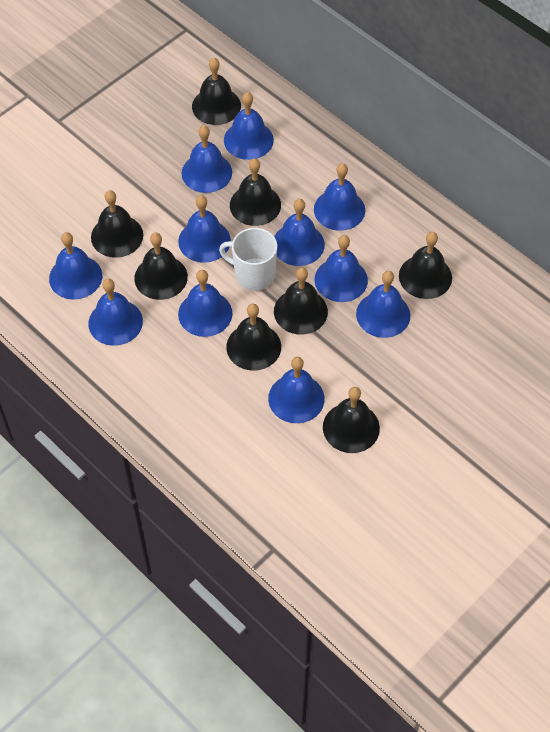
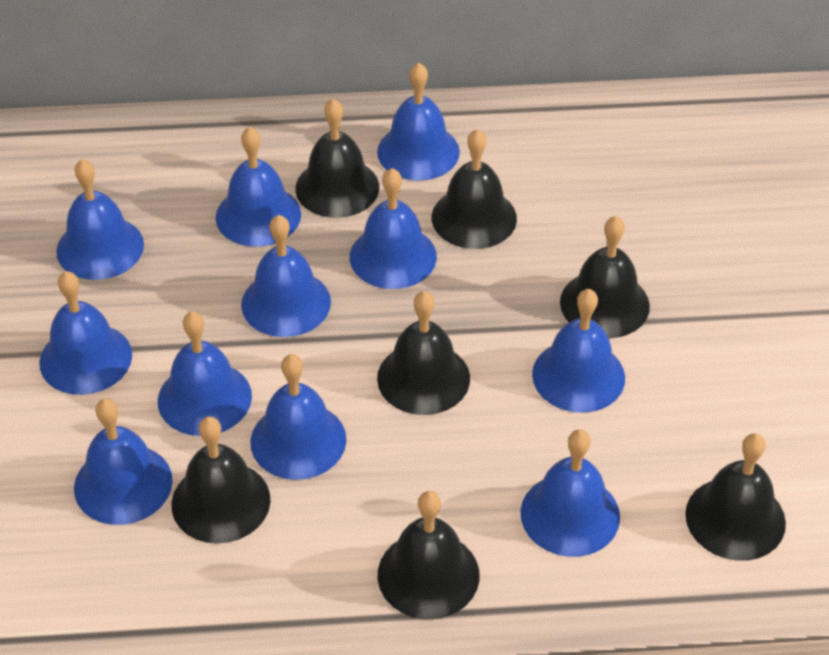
black bell: [91,190,143,258] [134,233,188,300] [192,58,241,125] [226,304,281,370] [230,159,281,226] [274,267,328,335] [323,387,380,453] [399,232,452,299] = 8 -> [171,416,271,544] [295,99,379,218] [377,291,470,415] [378,491,480,619] [432,129,517,249] [560,216,650,338] [685,433,786,561] = 7
white mug: [219,228,277,290] = 1 -> none = 0

